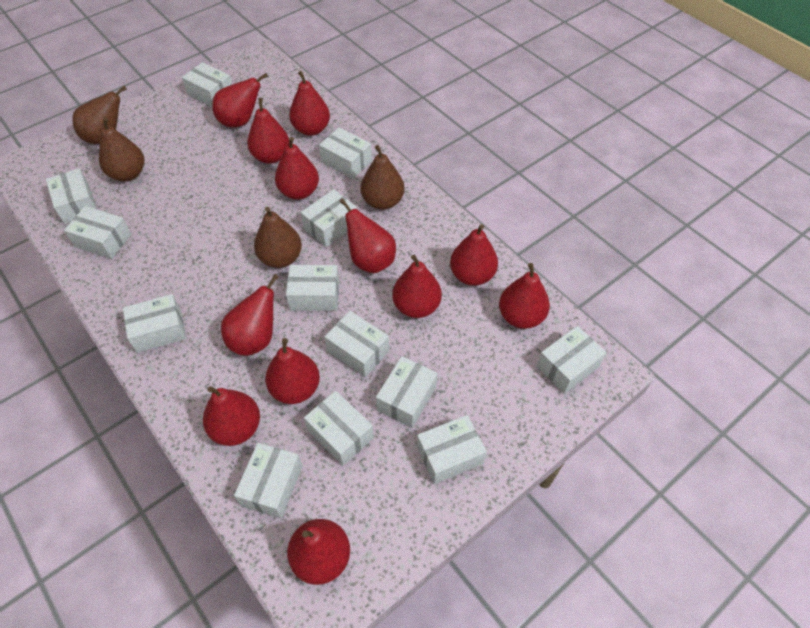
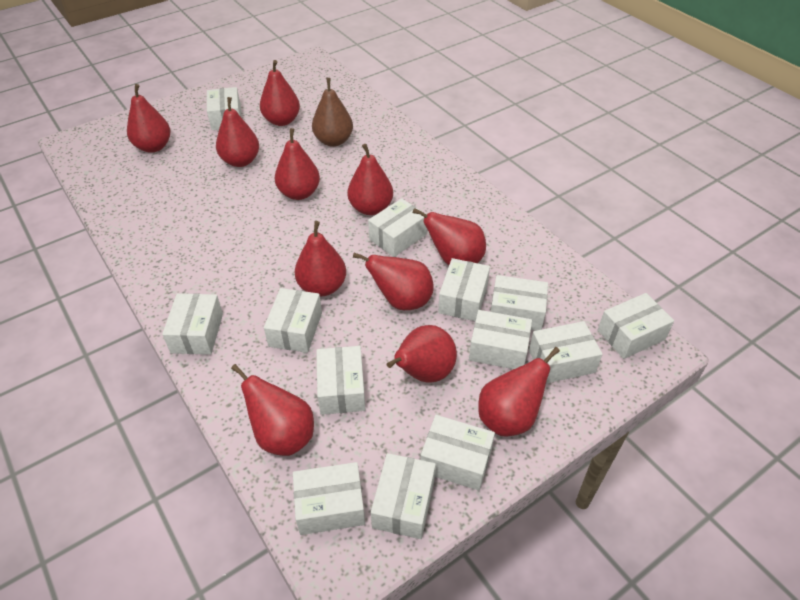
brown pear: [72,86,127,144] [99,117,144,181] [254,207,302,268] [361,145,404,210] = 4 -> [312,78,353,147] = 1
red pear: [203,386,260,446] [212,73,268,127] [221,274,279,356] [247,98,289,164] [265,338,320,404] [275,137,319,200] [287,519,350,585] [289,71,330,136] [340,198,396,273] [392,255,442,318] [450,224,498,286] [499,263,550,329] = 12 -> [127,84,170,153] [216,97,259,167] [231,364,314,456] [260,60,300,126] [275,128,320,200] [295,221,346,296] [347,144,393,215] [353,253,434,310] [387,325,457,383] [413,208,486,265] [478,347,560,436] = 11

